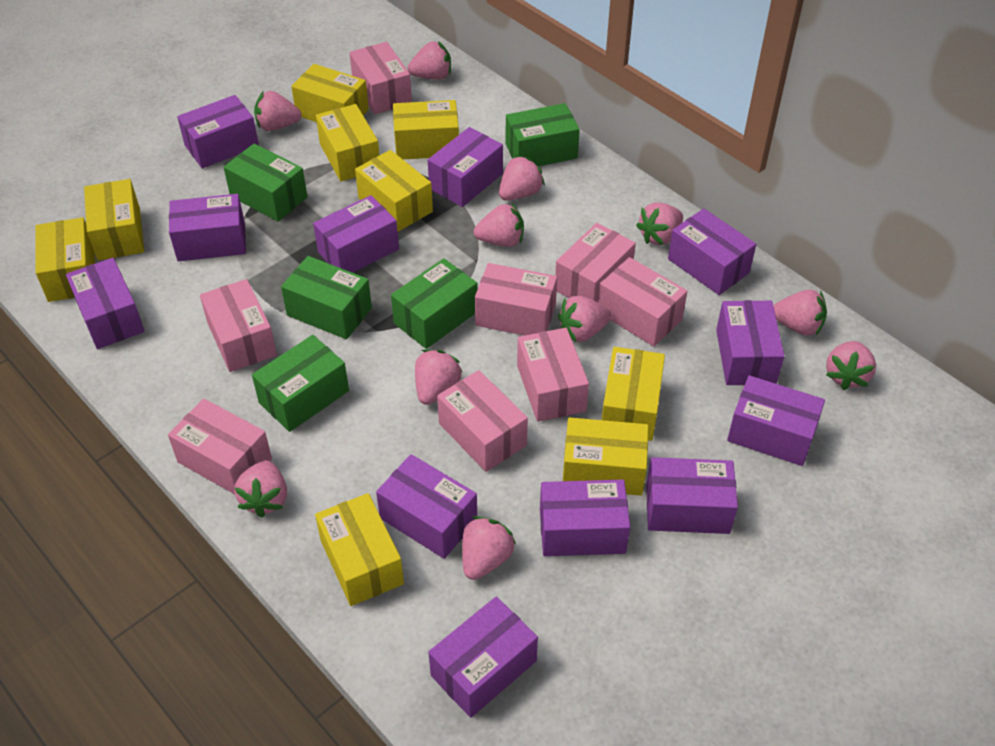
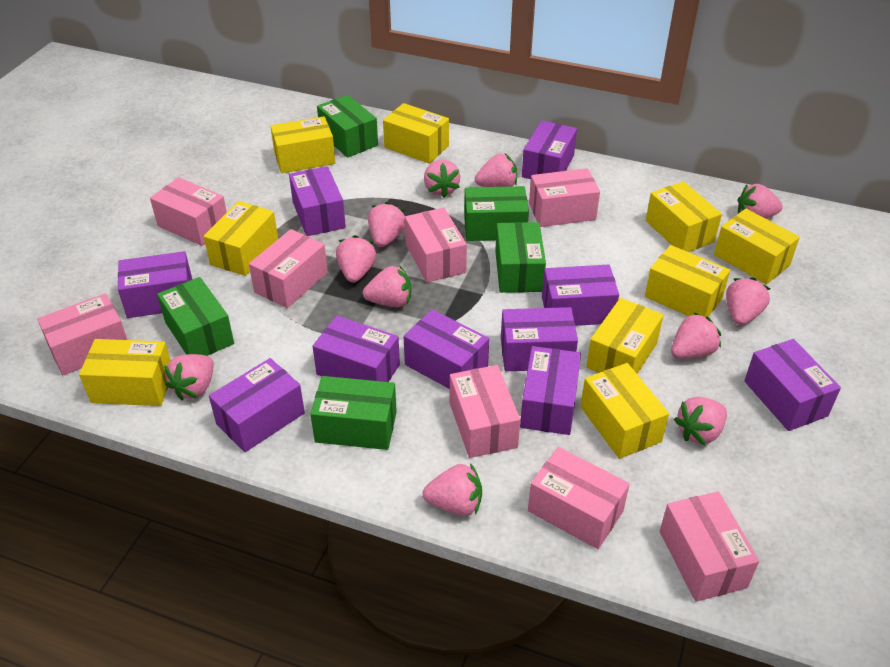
purple box: [66,258,145,349] [169,194,246,262] [177,95,259,168] [313,195,399,273] [376,454,477,559] [428,127,503,207] [428,597,538,718] [540,479,630,556] [646,457,738,534] [668,208,756,295] [716,300,785,385] [727,375,825,466] = 12 -> [118,251,193,318] [209,358,305,452] [289,166,346,236] [312,315,400,382] [404,309,489,389] [501,307,578,371] [520,346,581,435] [522,120,577,179] [542,265,619,326] [744,339,841,431] = 10

